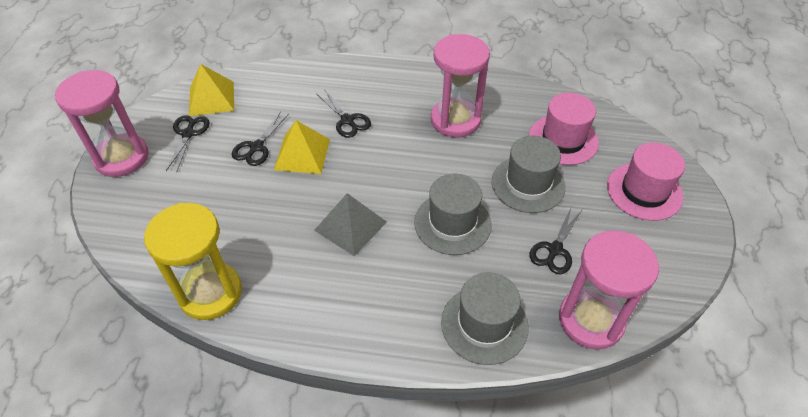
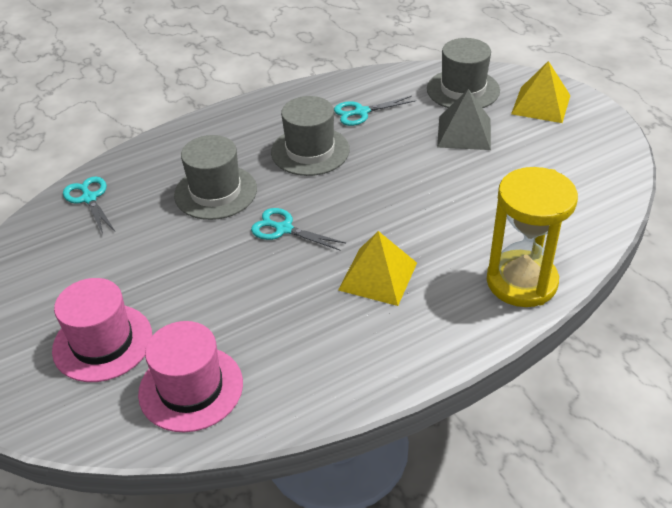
black scissors: [166,115,210,171] [232,112,289,166] [317,90,371,138] [529,206,582,274] = 4 -> none = 0
pink hourglass: [55,70,149,177] [431,34,490,137] [559,231,659,349] = 3 -> none = 0
turquoise scissors: none = 0 -> [63,176,115,234] [251,208,346,251] [334,96,416,126] = 3

